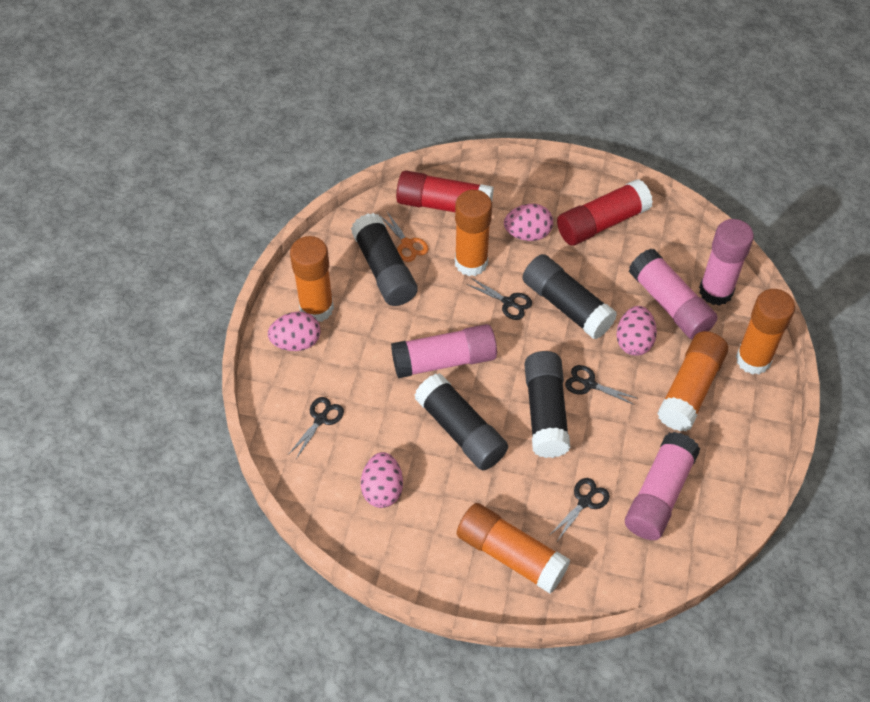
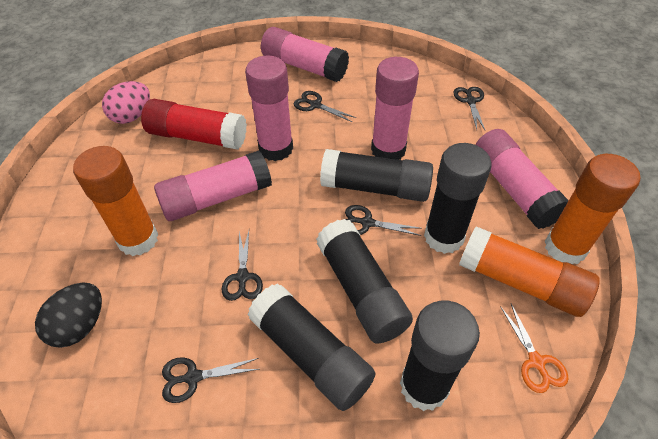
black egg: none = 0 -> [35,283,102,348] = 1
black glue stick: [351,213,417,306] [415,373,508,470] [522,254,617,339] [524,351,570,458] = 4 -> [248,283,376,411] [316,219,413,343] [320,149,433,202] [400,301,480,411] [424,143,492,254] = 5
black scissors: [288,397,344,459] [466,277,532,320] [550,478,610,540] [565,365,638,405] = 4 -> [162,357,259,403] [222,231,263,301] [294,91,356,122] [345,205,422,236] [454,87,485,130] = 5
orange glue stick: [290,236,334,322] [455,190,492,276] [457,503,571,594] [657,331,728,431] [736,289,795,375] = 5 -> [73,146,158,256] [459,226,600,317] [545,154,640,264] = 3
pink egg: [268,311,320,351] [361,452,403,508] [504,204,553,241] [616,306,657,356] = 4 -> [102,81,150,124] = 1
pink glue stick: [391,324,497,378] [625,432,700,540] [629,249,718,339] [699,219,754,306] = 4 -> [154,151,272,221] [245,56,293,161] [261,27,349,82] [371,57,419,160] [475,129,569,229] = 5
red glue stick: [396,170,494,212] [557,179,653,246] = 2 -> [141,99,247,150] = 1

